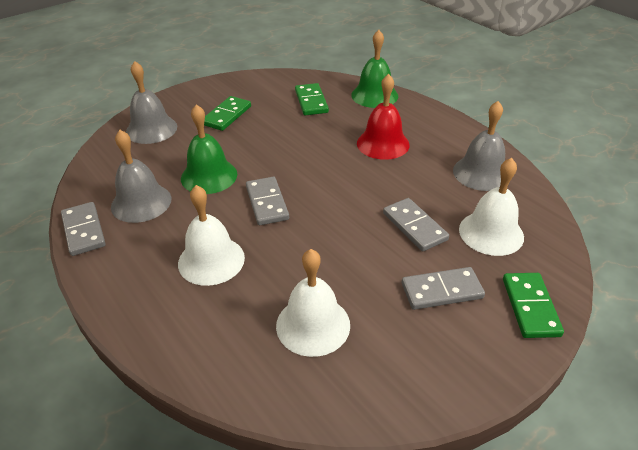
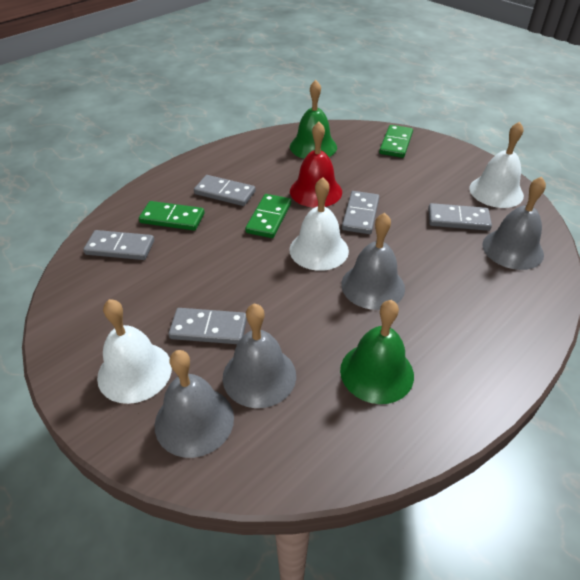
grey bell: [111,130,171,223] [126,61,177,144] [453,101,505,191] = 3 -> [155,350,234,458] [223,303,296,408] [341,213,405,310] [482,177,546,270] = 4
grey domino: [61,202,106,256] [246,177,289,225] [383,198,449,251] [402,267,485,310] = 4 -> [83,230,154,260] [168,308,247,344] [194,175,256,206] [342,191,379,234] [428,203,492,231] = 5

